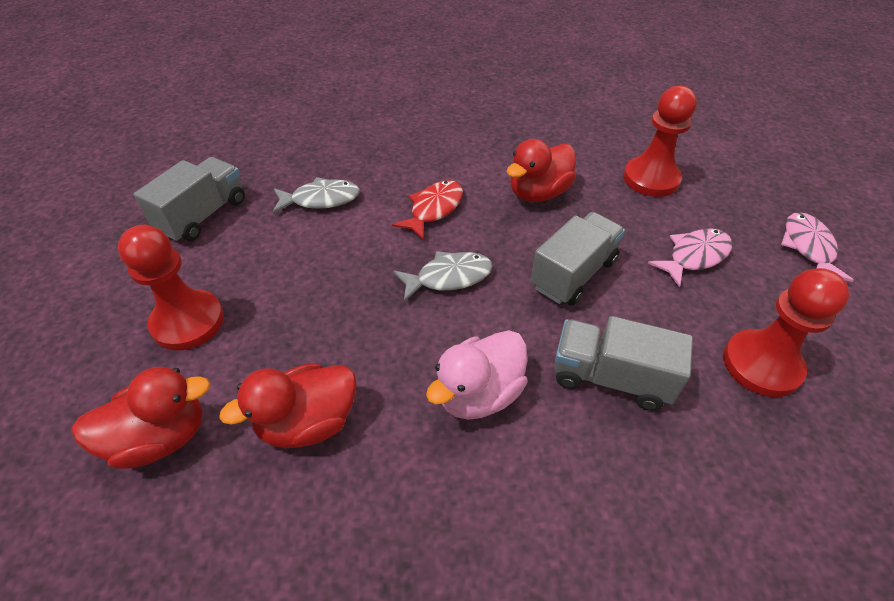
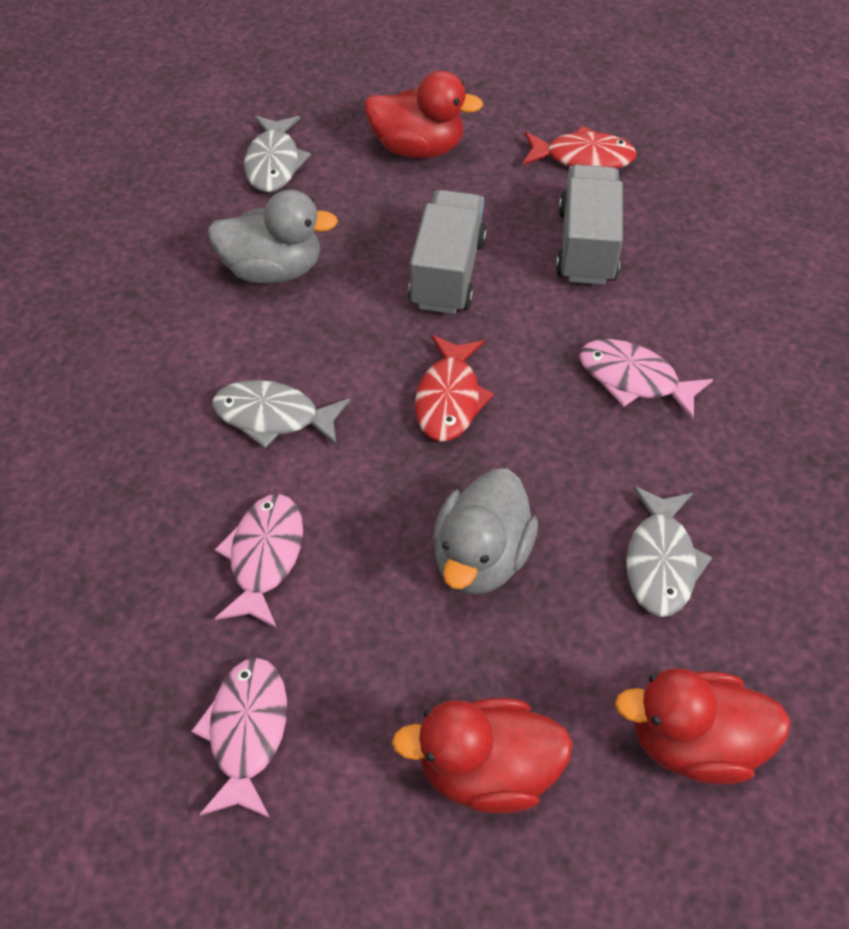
grey duck: none = 0 -> [208,190,338,284] [433,468,538,595] = 2
grey fish: [273,177,360,213] [393,251,493,302] = 2 -> [212,380,350,448] [244,116,311,192] [626,486,712,617] = 3
grey truck: [134,157,245,241] [531,212,625,306] [554,316,693,411] = 3 -> [408,190,487,314] [556,165,623,284] = 2
pink duck: [426,330,528,420] = 1 -> none = 0
pink fish: [648,228,732,288] [781,212,854,282] = 2 -> [191,657,287,819] [214,494,303,629] [579,339,713,420] = 3
red fish: [392,180,463,240] = 1 -> [415,335,494,442] [523,126,637,169] = 2
red pawn: [118,225,224,351] [623,86,697,197] [723,268,849,397] = 3 -> none = 0

